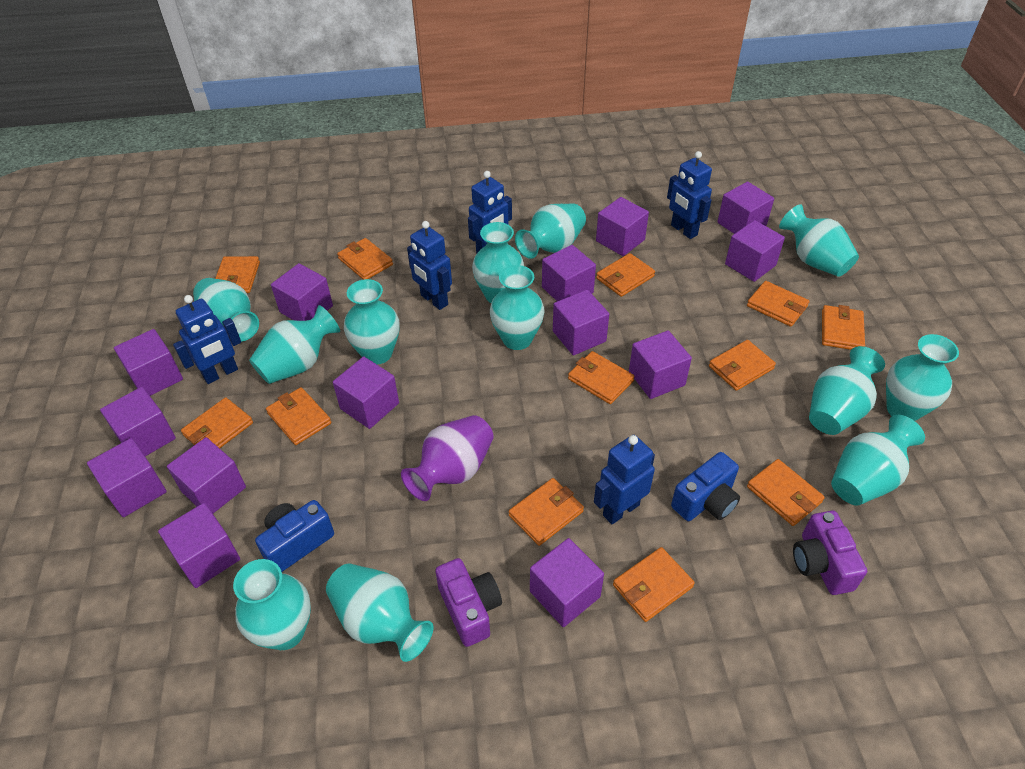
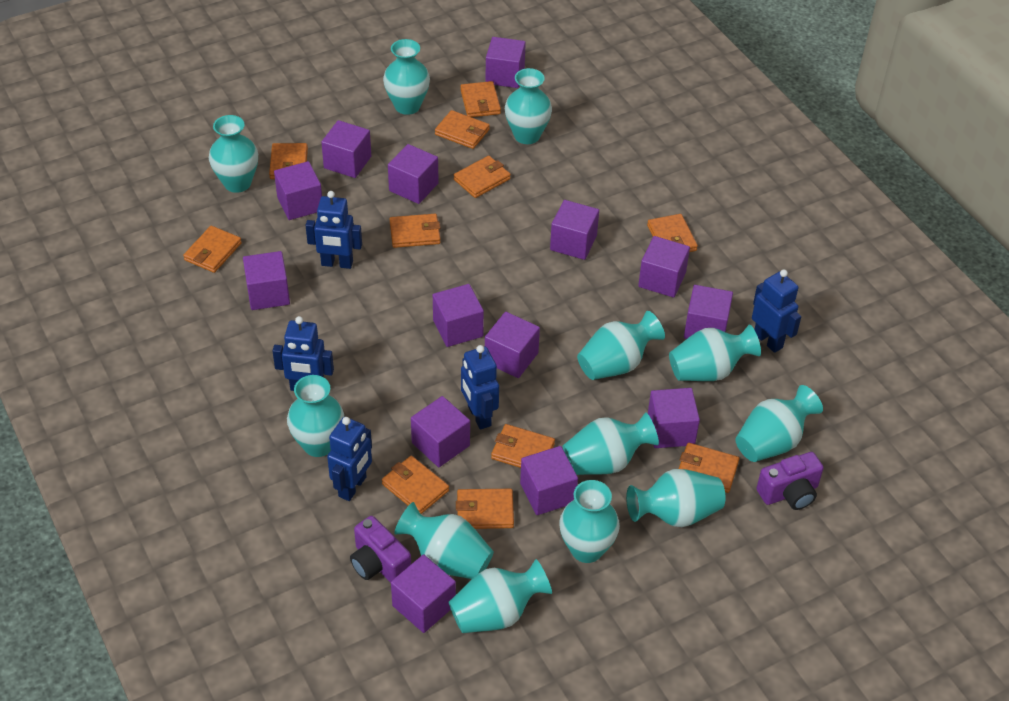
blue camera: [255,500,334,572] [671,452,740,521] = 2 -> none = 0
orange wallet: [181,397,253,448] [215,256,260,293] [266,387,331,445] [337,238,393,280] [509,478,584,546] [568,351,635,404] [596,253,655,297] [613,547,695,622] [709,340,776,391] [747,281,810,327] [747,459,825,526] [822,305,865,350] = 12 -> [183,226,242,273] [269,143,308,179] [382,456,449,514] [390,214,440,248] [435,110,490,149] [454,156,511,198] [456,489,514,529] [460,81,501,117] [491,424,555,468] [647,214,698,252] [679,443,739,493] = 11
purple vase: [401,415,494,501] = 1 -> none = 0

